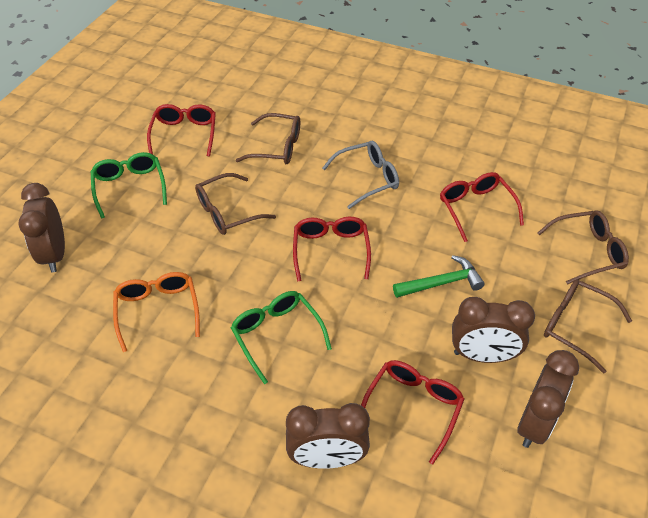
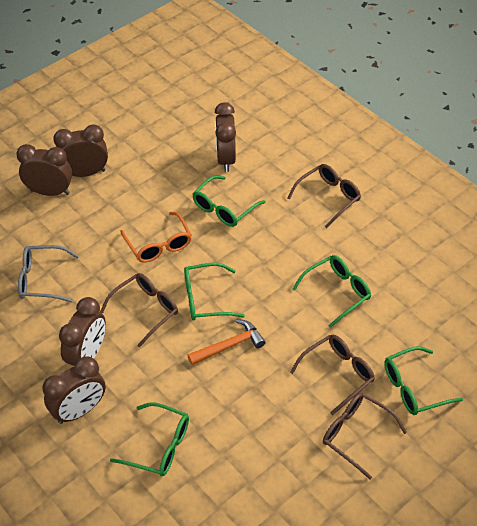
brown clock: [18,183,65,273] [286,403,370,469] [452,297,535,363] [517,350,579,448] = 4 -> [16,144,72,196] [43,356,106,424] [53,124,108,177] [59,297,106,366] [215,102,236,172] = 5
green glasses: [91,152,167,219] [231,291,332,384] = 2 -> [110,402,189,476] [184,263,245,321] [192,175,266,227] [292,255,371,328] [384,347,463,415] = 5
green hammer: [393,255,485,298] = 1 -> none = 0
orange hammer: none = 0 -> [187,319,266,365] = 1
red glasses: [147,104,216,157] [293,217,371,282] [361,360,464,464] [440,172,524,242] = 4 -> none = 0

